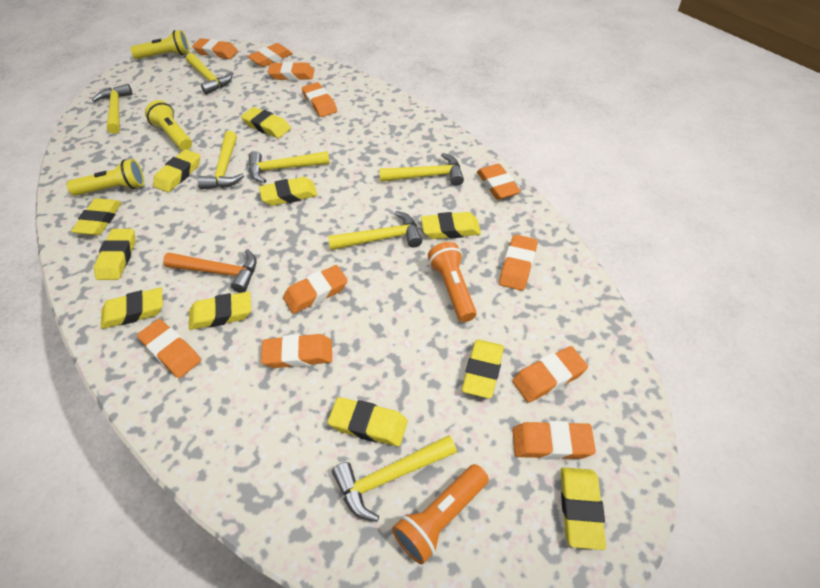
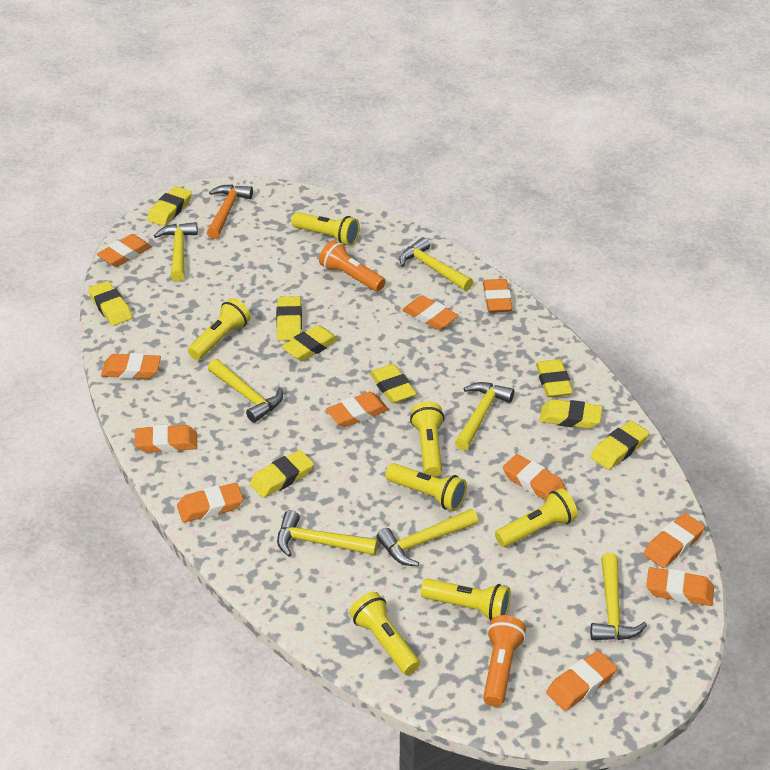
yellow eraser: [71,198,122,235] [94,229,136,280] [101,288,163,329] [153,149,200,192] [189,291,251,330] [241,107,291,138] [259,177,317,206] [328,397,408,447] [421,212,481,239] [462,340,504,399] [561,467,606,550] = 11 -> [88,281,132,326] [147,186,192,226] [250,450,314,498] [276,296,302,341] [282,325,339,361] [370,364,417,403] [536,359,573,397] [539,399,602,429] [591,421,649,470] = 9
yellow flashlight: [67,159,144,196] [130,30,190,59] [145,100,192,150] = 3 -> [188,298,251,360] [291,212,360,246] [349,592,420,675] [385,463,467,511] [410,401,444,477] [421,579,511,621] [495,488,578,547] = 7

